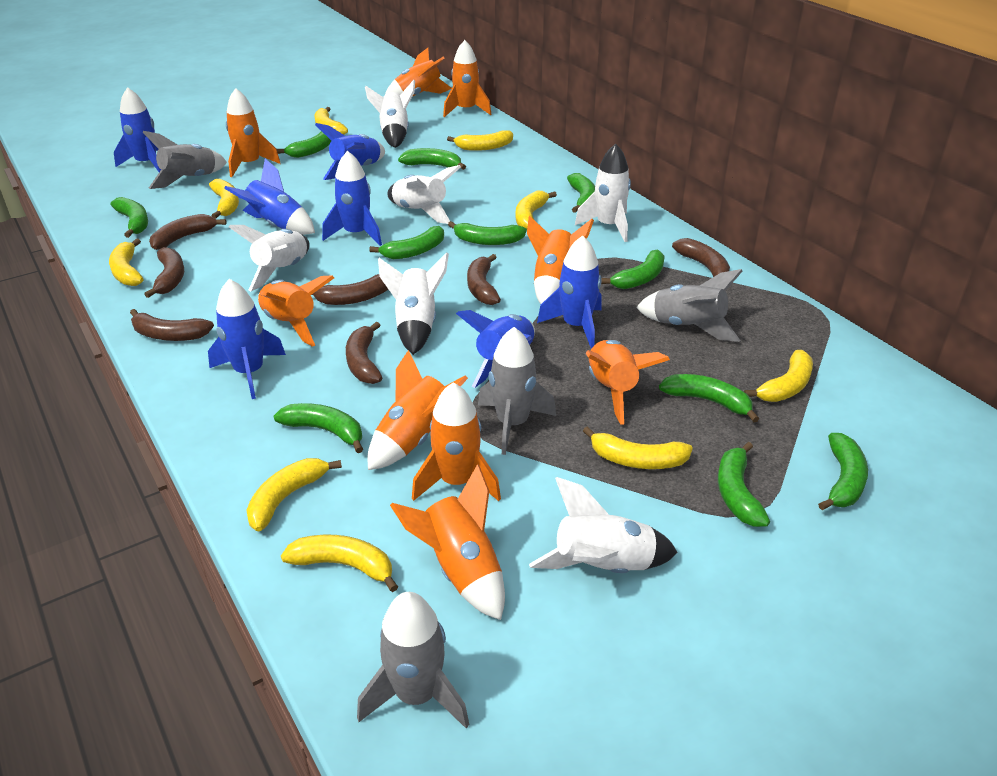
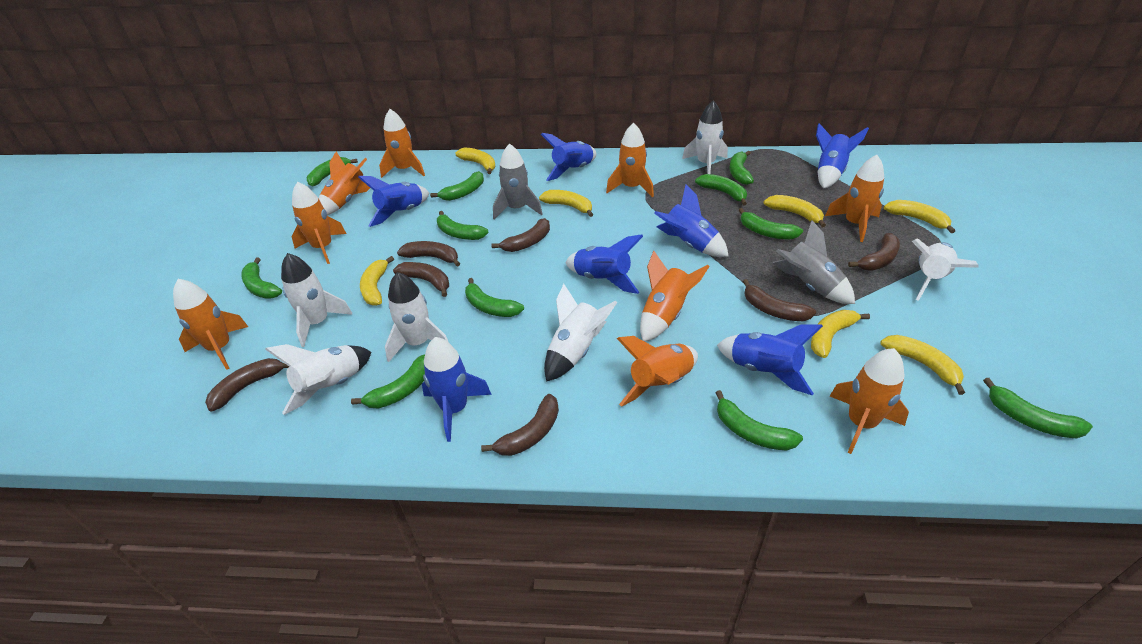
grey rocket: [142,131,227,189] [357,592,470,728] [478,327,556,455] [636,269,743,342] = 4 -> [493,143,543,219] [772,220,855,304] = 2
yellow banana: [109,239,143,286] [209,179,239,219] [246,458,342,532] [281,535,398,592] [315,107,348,135] [447,131,513,151] [516,191,557,229] [583,426,693,469] [744,350,813,402] = 9 -> [360,256,394,306] [455,147,495,174] [539,190,593,217] [764,195,826,228] [811,310,870,358] [880,335,965,395] [884,200,955,233] = 7

